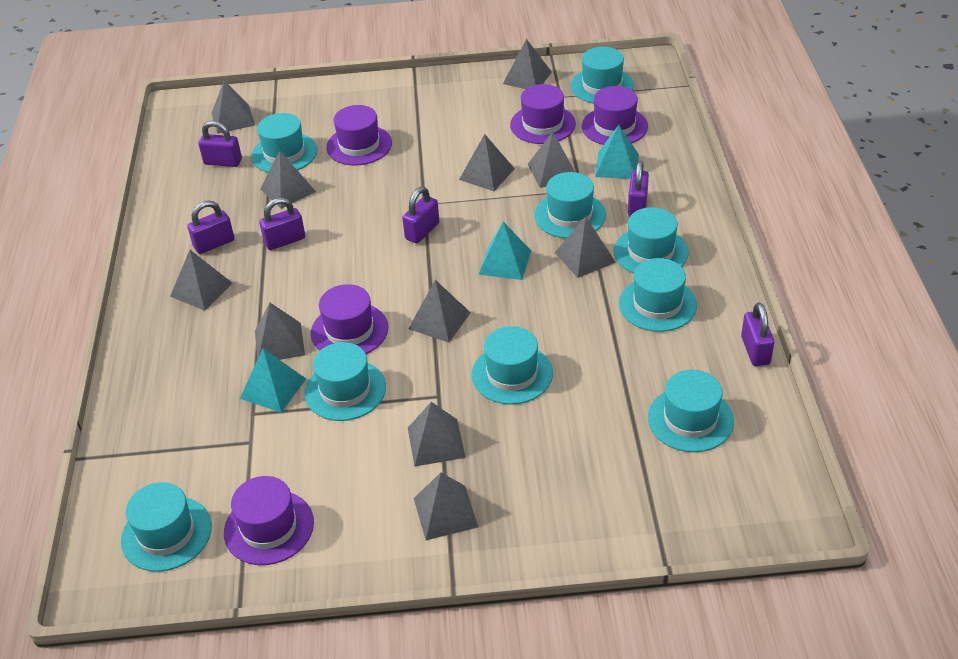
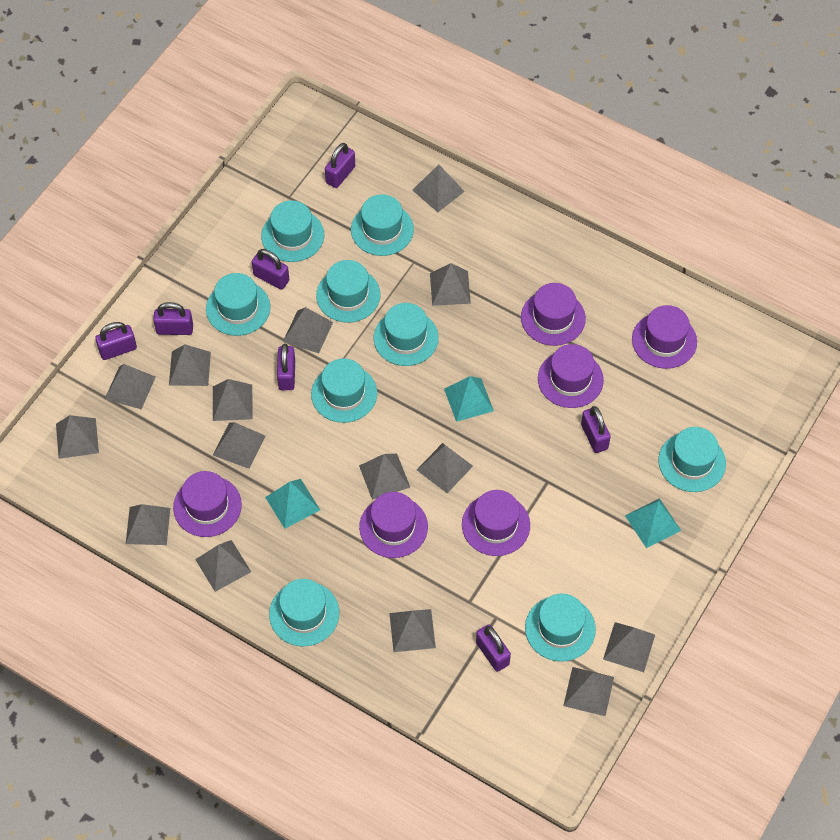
grey pyramid: [170,250,233,311] [212,80,255,134] [255,303,305,360] [260,151,316,209] [408,280,471,343] [408,402,466,466] [414,472,478,540] [459,134,515,191] [503,39,552,89] [528,131,575,188] [555,216,616,278] = 11 -> [56,415,99,459] [105,364,156,409] [126,504,170,545] [169,345,211,386] [195,540,251,592] [213,379,253,421] [213,422,265,469] [283,307,333,353] [359,454,410,500] [389,609,436,652] [412,164,465,212] [417,443,473,493] [430,263,471,306] [563,667,614,716] [603,622,655,672] = 15
purple hat: [224,476,314,565] [311,284,388,354] [326,105,392,165] [510,84,576,144] [582,86,648,145] = 5 -> [173,471,242,537] [359,492,428,558] [462,490,530,556] [521,283,586,346] [538,344,604,408] [632,305,697,369] = 6
purple padlock: [187,200,234,254] [198,121,242,167] [259,197,305,250] [402,187,439,243] [628,160,649,217] [741,302,774,366] = 6 -> [95,322,137,360] [153,302,193,335] [252,249,290,289] [277,344,295,390] [325,143,355,188] [476,624,511,672] [581,406,611,453] = 7

